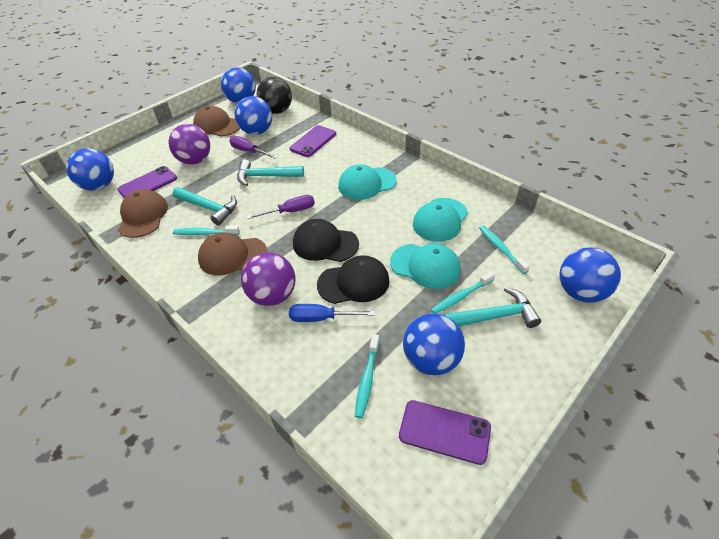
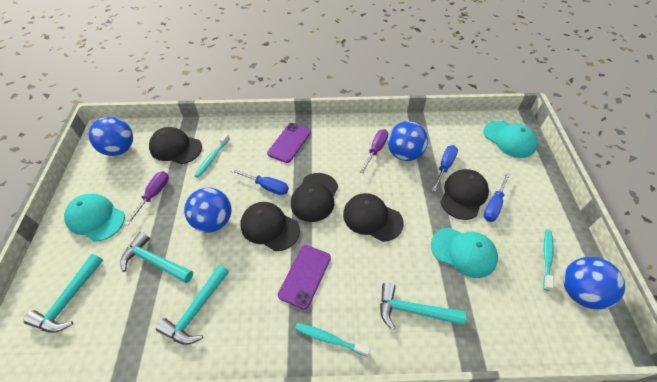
black ball: [257,77,292,114] = 1 -> none = 0
black cap: [293,219,359,262] [317,255,390,304] = 2 -> [149,127,202,164] [240,202,300,251] [291,173,338,222] [343,193,404,242] [440,169,489,220] = 5
blue ball: [66,148,114,191] [221,67,256,103] [235,96,272,135] [403,313,465,375] [560,247,621,303] = 5 -> [89,116,133,156] [184,188,231,233] [388,121,428,161] [563,257,625,309] = 4
blue screwdriver: [289,304,375,322] = 1 -> [231,169,289,195] [432,145,458,192] [484,172,510,222] = 3
brown cap: [118,189,168,238] [193,106,240,137] [198,232,267,276] = 3 -> none = 0
purple ball: [168,124,210,165] [241,252,295,306] = 2 -> none = 0
purple phone: [117,166,177,198] [289,125,336,157] [399,400,491,465] = 3 -> [267,123,311,163] [278,245,331,309] = 2
turquoise hammer: [173,187,237,225] [237,159,304,186] [444,287,541,328] = 3 -> [23,254,103,333] [120,232,193,283] [156,265,229,345] [380,283,466,330] = 4
turquoise toothbrush: [173,225,240,235] [355,334,380,418] [431,271,495,313] [479,225,530,274] = 4 -> [194,133,230,178] [295,323,370,356] [543,230,554,291] = 3

